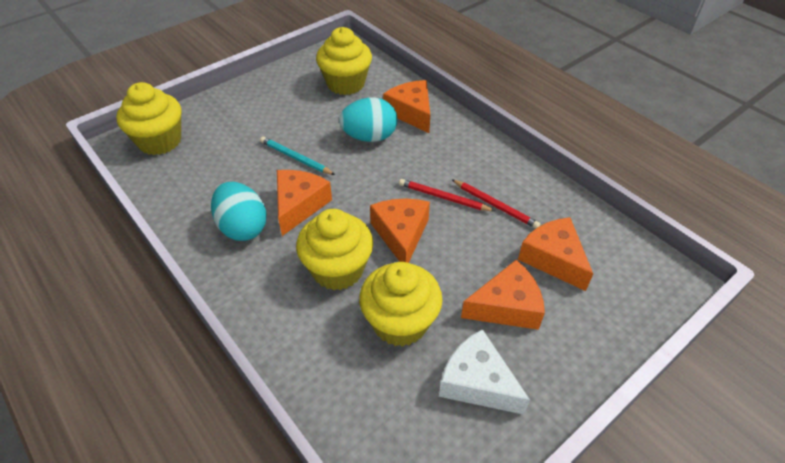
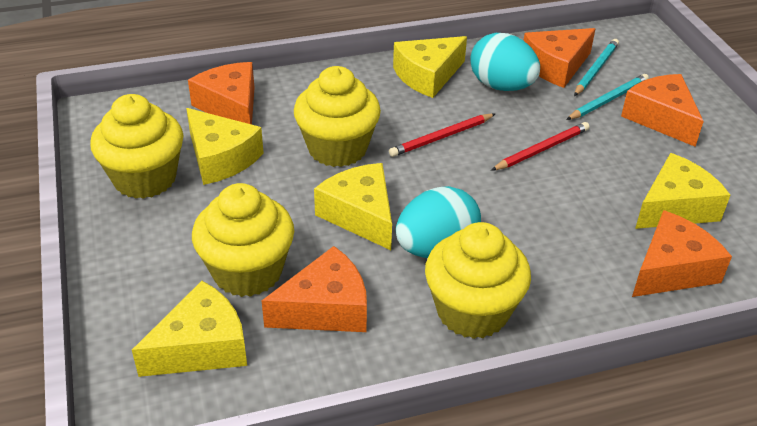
turquoise pencil: [260,137,335,175] = 1 -> [566,74,649,120] [574,39,619,96] = 2
white cheese: [439,329,530,415] = 1 -> none = 0
yellow cheese: none = 0 -> [132,281,247,377] [186,108,264,185] [314,163,392,250] [393,36,467,98] [635,153,730,229] = 5

